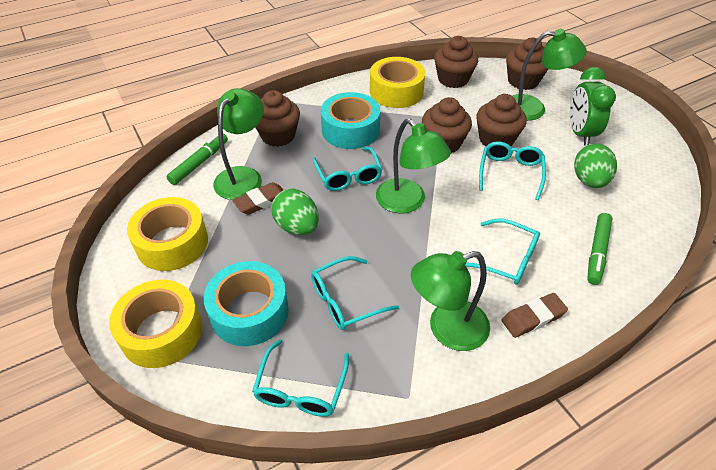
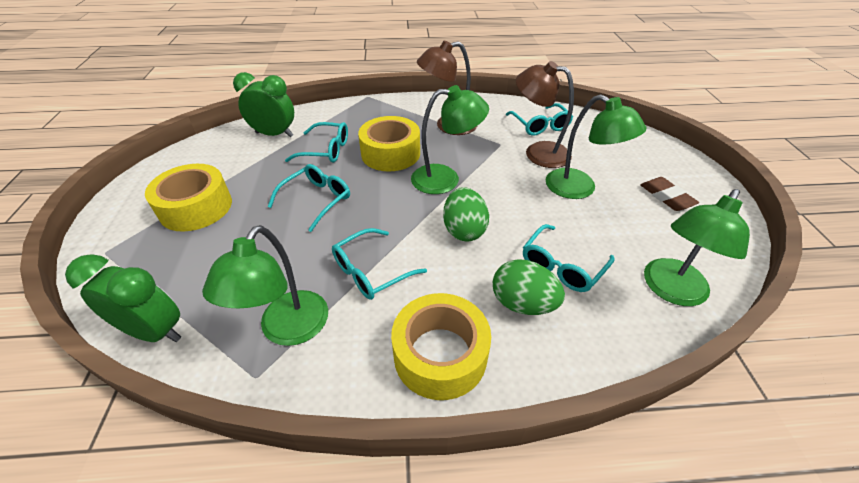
brown cupcake: [255,90,300,147] [422,97,472,153] [434,36,478,88] [476,94,527,146] [506,37,548,90] = 5 -> none = 0
brown eraser: [232,182,283,215] [502,293,568,338] = 2 -> [640,177,699,211] = 1
brown lamp: none = 0 -> [417,41,478,135] [516,61,574,168] = 2
green clock: [570,67,616,146] = 1 -> [65,254,181,342] [233,72,294,137] = 2
green marker: [166,133,228,185] [587,213,612,285] = 2 -> none = 0
turquoise tape: [204,261,289,346] [321,92,380,149] = 2 -> none = 0

